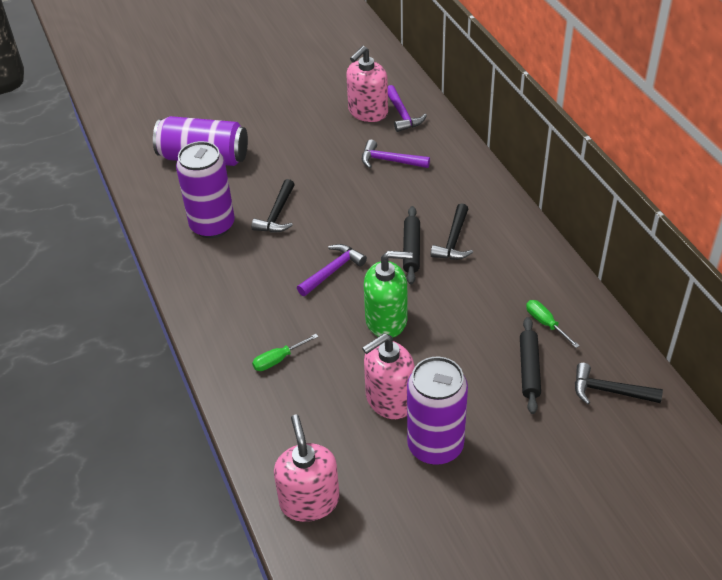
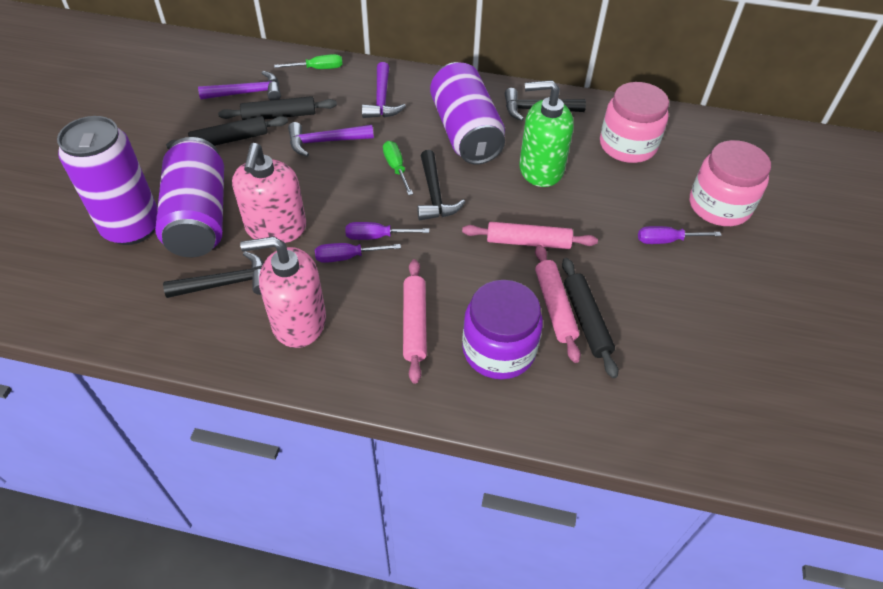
black rolling pin: [403,206,420,285] [520,317,541,414] = 2 -> [166,116,288,149] [218,96,337,120] [562,258,618,378] = 3
pink jar: none = 0 -> [600,82,669,163] [690,140,771,226] = 2
pink rolling pin: none = 0 -> [403,259,427,384] [462,222,598,249] [535,245,581,363] = 3
pink soap dispenser: [274,414,340,522] [347,46,388,122] [362,334,415,419] = 3 -> [232,143,306,243] [240,236,326,348] = 2
purple jar: none = 0 -> [462,280,543,379] = 1
purple screwdriver: none = 0 -> [315,243,401,263] [345,222,429,240] [638,226,722,244] = 3

